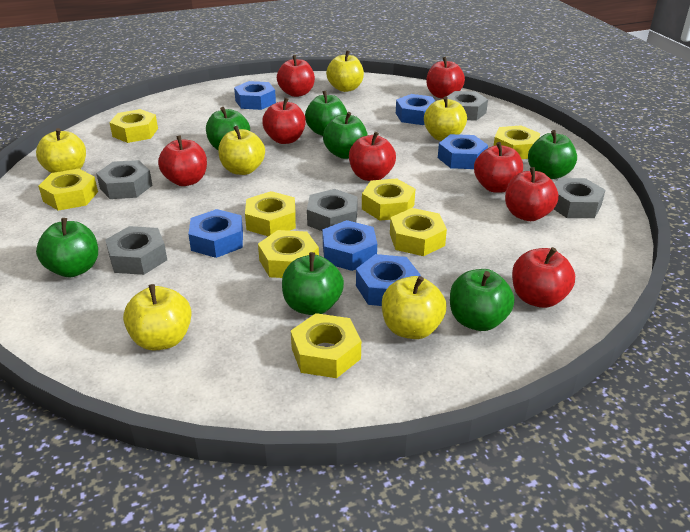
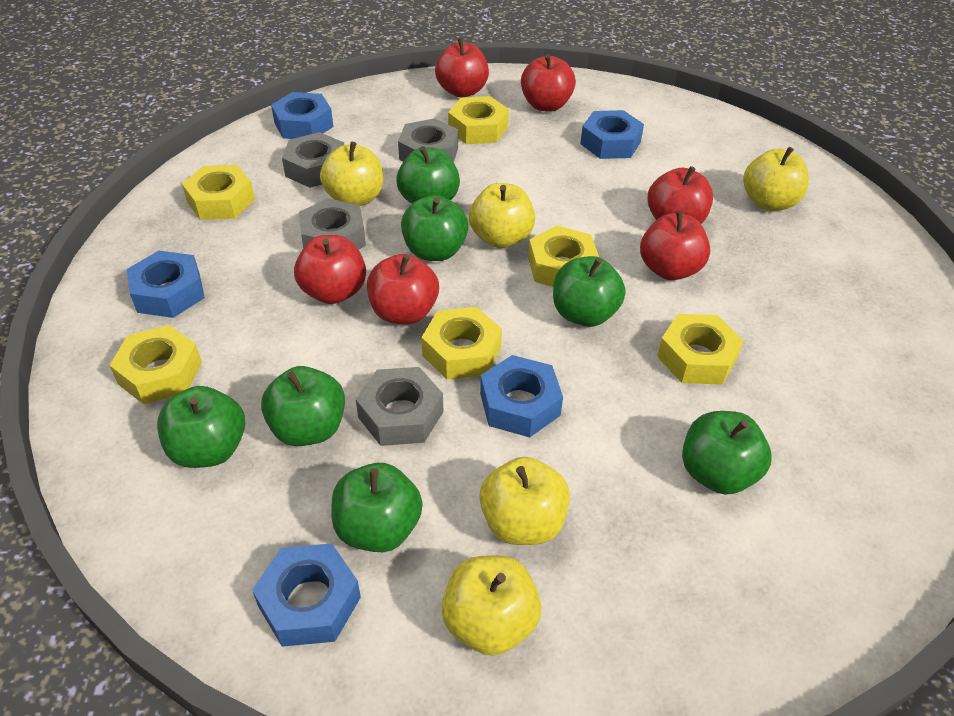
blue nut: [188,209,243,258] [234,81,276,110] [322,220,377,271] [356,254,421,306] [396,94,435,125] [438,134,488,169] = 6 -> [127,251,205,318] [252,543,361,647] [271,92,333,139] [480,355,563,437] [580,110,644,159] = 5
grey nut: [96,160,153,199] [105,226,167,275] [307,189,358,231] [447,91,488,121] [554,178,605,218] = 5 -> [282,132,344,188] [299,198,366,250] [356,367,443,446] [398,118,458,162] = 4
red apple: [158,135,207,186] [262,98,306,144] [277,55,315,97] [349,132,396,181] [426,57,465,99] [474,142,523,193] [505,167,559,221] [512,247,575,308] = 8 -> [294,235,366,304] [367,254,439,324] [435,38,489,97] [521,54,576,111] [640,211,710,280] [647,166,713,224] = 6
yellow apple: [36,128,86,173] [123,284,192,350] [218,126,265,175] [326,51,364,92] [382,276,446,339] [424,96,467,141] = 6 -> [320,142,383,206] [441,555,542,656] [469,183,535,248] [479,457,570,545] [743,147,809,211] = 5
yellow nut: [38,168,98,211] [109,109,158,143] [245,191,296,236] [258,230,319,278] [291,313,361,378] [362,178,415,221] [390,208,447,256] [493,125,540,159] = 8 -> [109,325,202,404] [182,165,255,220] [421,307,502,380] [448,96,509,144] [528,226,599,287] [657,314,744,385] = 6

